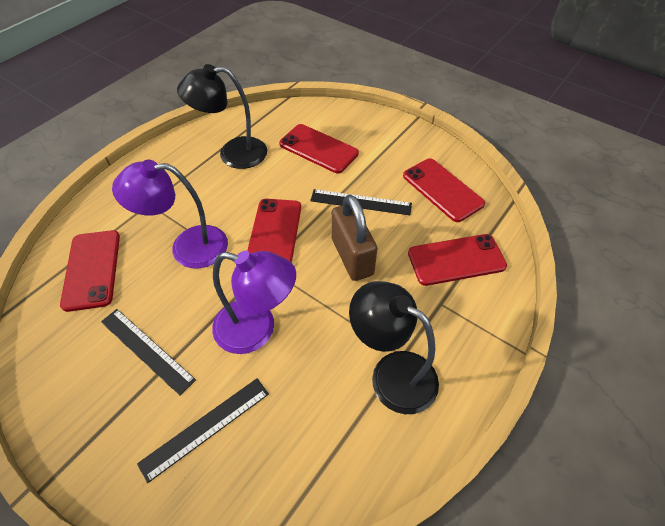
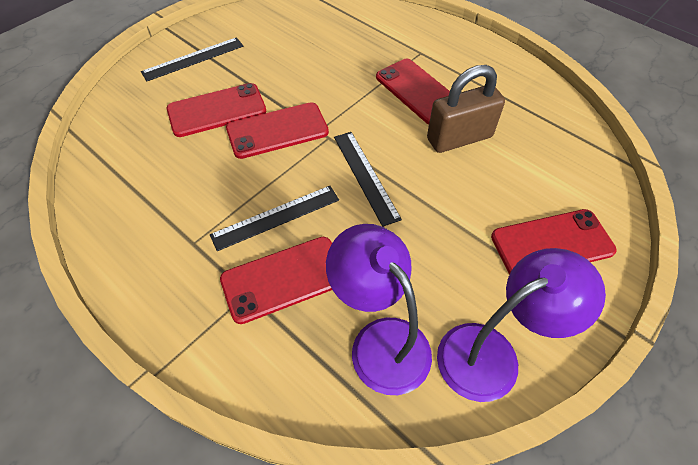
black lamp: [177,64,267,169] [349,281,439,414] = 2 -> none = 0

